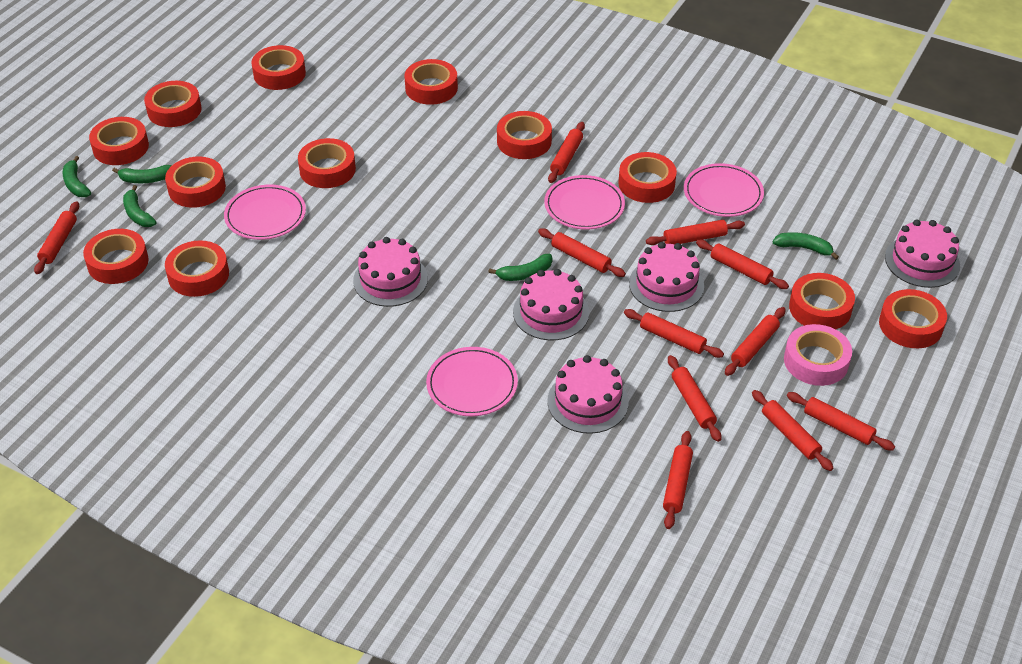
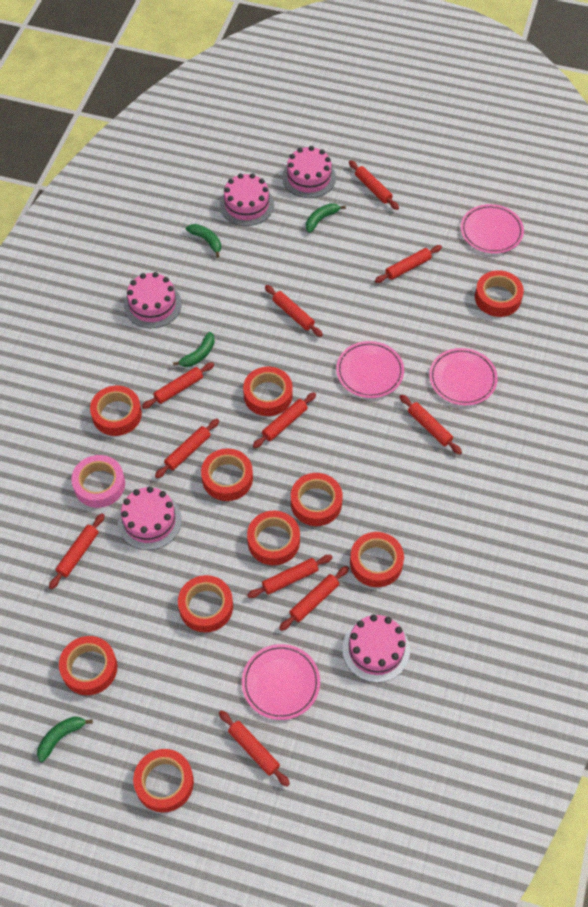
green banana: [62,156,91,197] [112,165,172,183] [123,185,157,227] [488,254,552,281] [773,232,839,260] = 5 -> [37,717,93,762] [173,332,215,367] [186,224,221,258] [306,203,346,233] = 4
red tape: [83,229,149,284] [89,117,149,165] [144,81,202,127] [165,157,226,208] [165,240,229,297] [251,45,306,90] [298,138,356,188] [404,59,458,105] [497,111,552,159] [618,152,677,203] [789,273,855,329] [879,289,947,348] = 12 -> [59,636,117,695] [90,386,142,436] [133,749,194,813] [178,575,233,632] [201,448,253,501] [243,367,293,416] [247,511,300,565] [291,473,343,526] [350,532,404,587] [475,270,524,317] = 10

